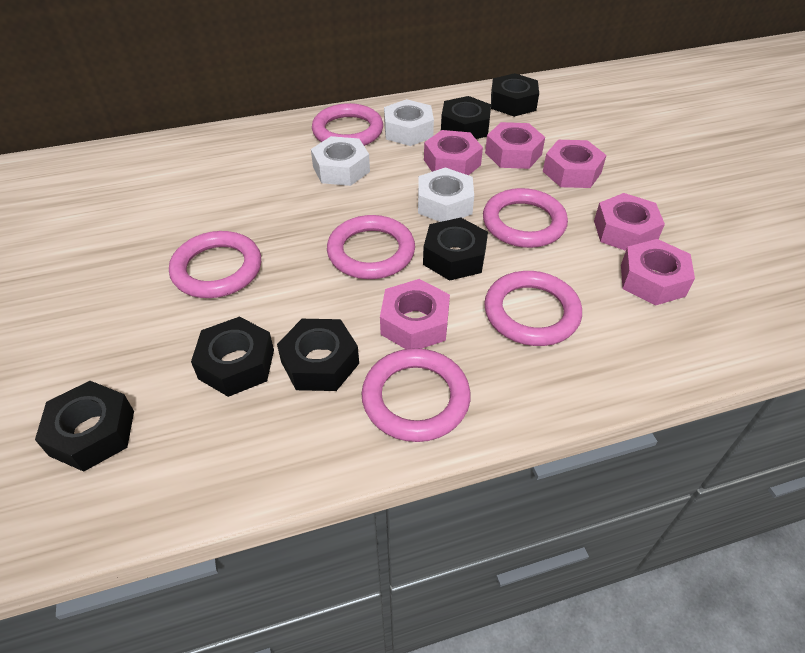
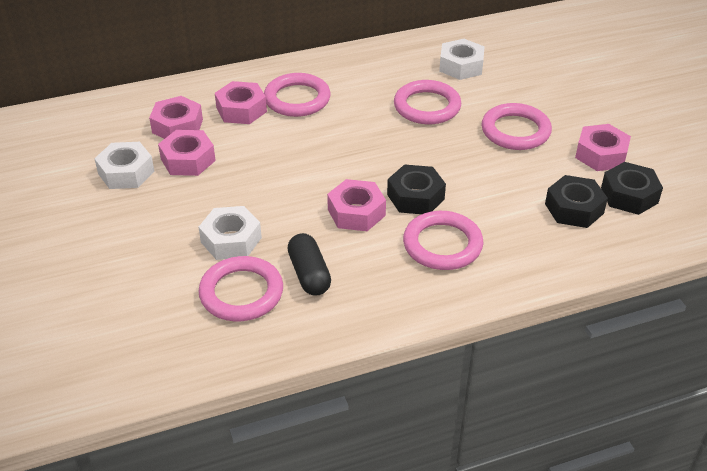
black capsule: none = 0 -> [287,233,331,296] = 1
black nut: [35,381,134,472] [191,316,274,397] [277,319,359,391] [423,218,488,281] [441,96,491,139] [491,73,539,117] = 6 -> [387,164,446,214] [545,175,608,228] [601,162,663,215] = 3
pink nut: [380,279,450,349] [424,130,483,175] [485,122,545,169] [543,140,606,188] [594,193,665,251] [621,239,695,305] = 6 -> [149,96,203,139] [158,130,216,176] [215,81,267,124] [327,179,386,231] [575,124,631,171] = 5
pink ring: [169,231,261,298] [312,103,383,146] [327,215,415,279] [361,348,471,442] [483,188,568,248] [484,271,582,346] = 6 -> [198,256,283,321] [264,73,331,117] [394,80,461,124] [403,211,484,270] [482,103,552,150] = 5

